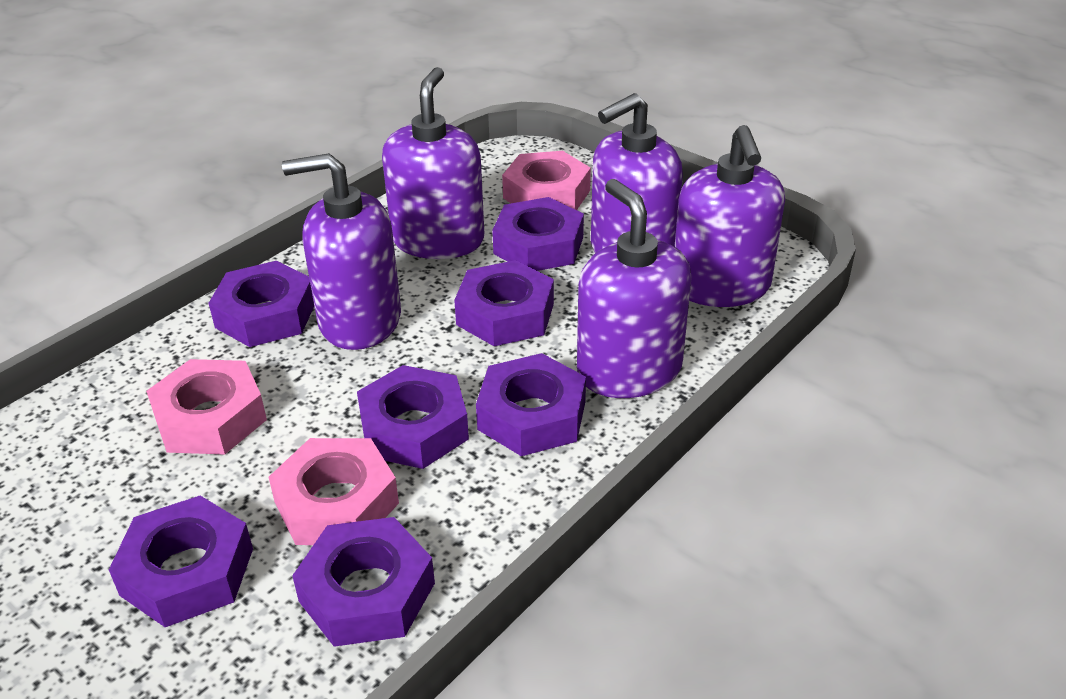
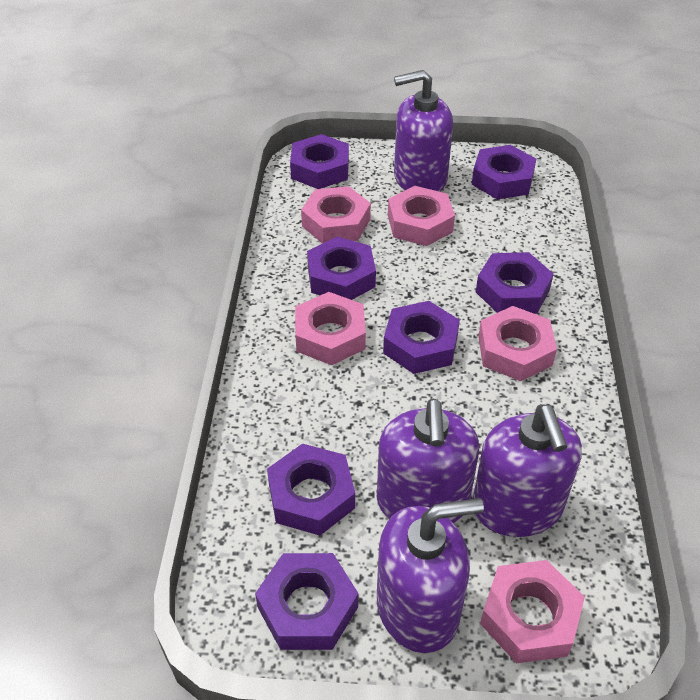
pink nut: [146,359,267,454] [269,438,399,545] [502,151,591,210] = 3 -> [295,292,366,365] [301,186,371,244] [388,186,455,246] [478,306,557,381] [480,560,585,664] = 5
purple soap dispenser: [282,153,401,350] [382,67,484,259] [577,179,692,398] [591,93,683,253] [675,125,785,307] = 5 -> [377,398,479,523] [377,498,484,653] [394,70,453,192] [473,404,582,537] = 4

